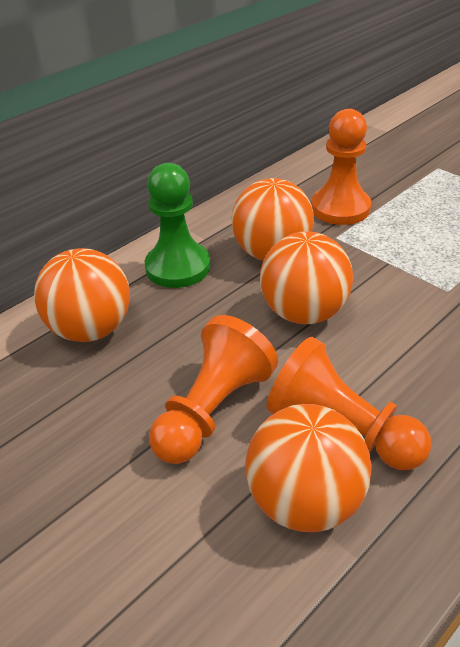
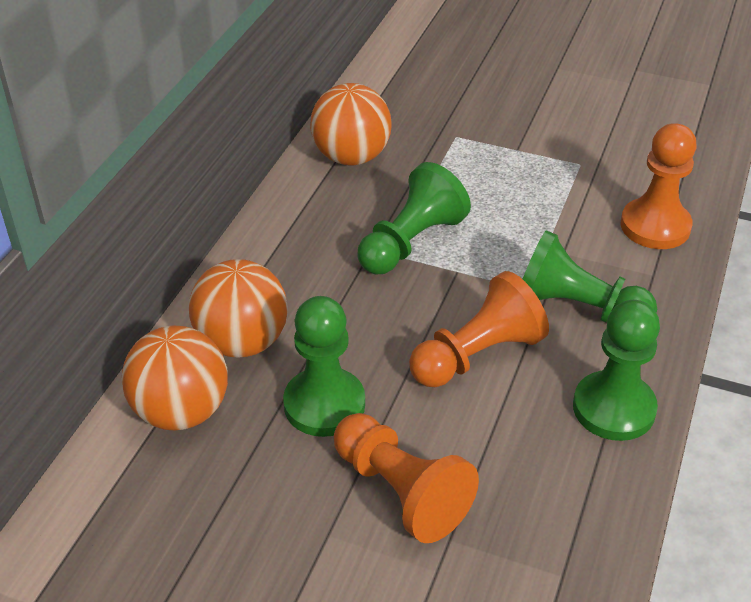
green pawn: [145,163,211,288] = 1 -> [283,296,365,437] [357,162,471,274] [523,230,657,322] [573,300,660,441] = 4
orange ball: [34,248,130,342] [232,178,314,261] [245,404,372,532] [260,231,353,324] = 4 -> [122,326,228,430] [189,259,288,357] [310,83,392,165] = 3

